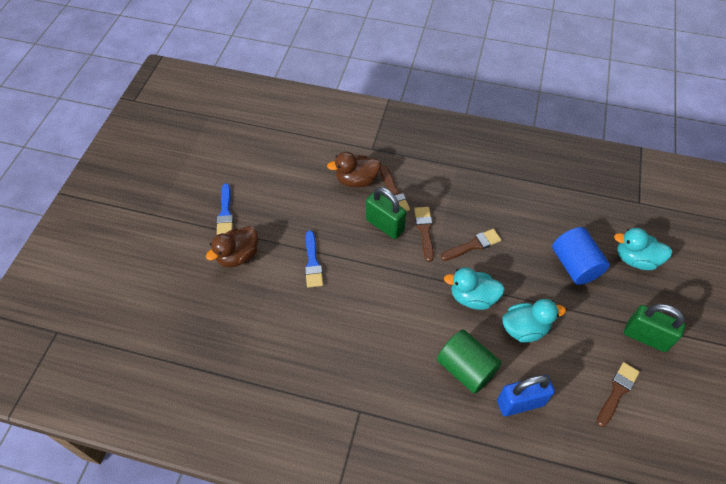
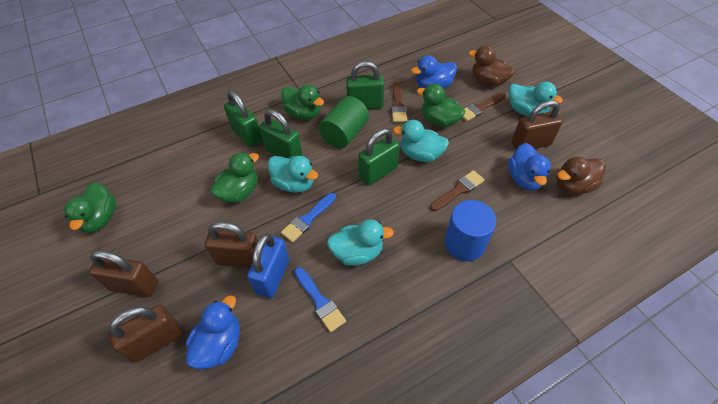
blue duck: none = 0 -> [186,295,240,369] [411,55,457,89] [508,143,551,190] = 3
brown brush: [380,165,410,212] [414,207,434,262] [441,229,501,261] [597,362,639,427] = 4 -> [391,82,407,122] [430,170,485,211] [462,93,506,121] = 3
brown padlock: none = 0 -> [89,250,158,297] [109,304,182,363] [205,222,258,268] [511,100,563,149] = 4
green duck: none = 0 -> [64,182,116,233] [210,152,259,203] [281,84,324,120] [416,84,465,127] = 4
green padlock: [366,187,406,239] [624,304,685,352] = 2 -> [224,91,262,148] [259,109,303,158] [346,61,384,109] [358,129,400,185] = 4
turquoise duck: [444,268,505,310] [502,299,566,343] [614,228,673,270] = 3 -> [268,156,318,193] [327,219,394,266] [393,120,449,162] [509,82,563,116] = 4

